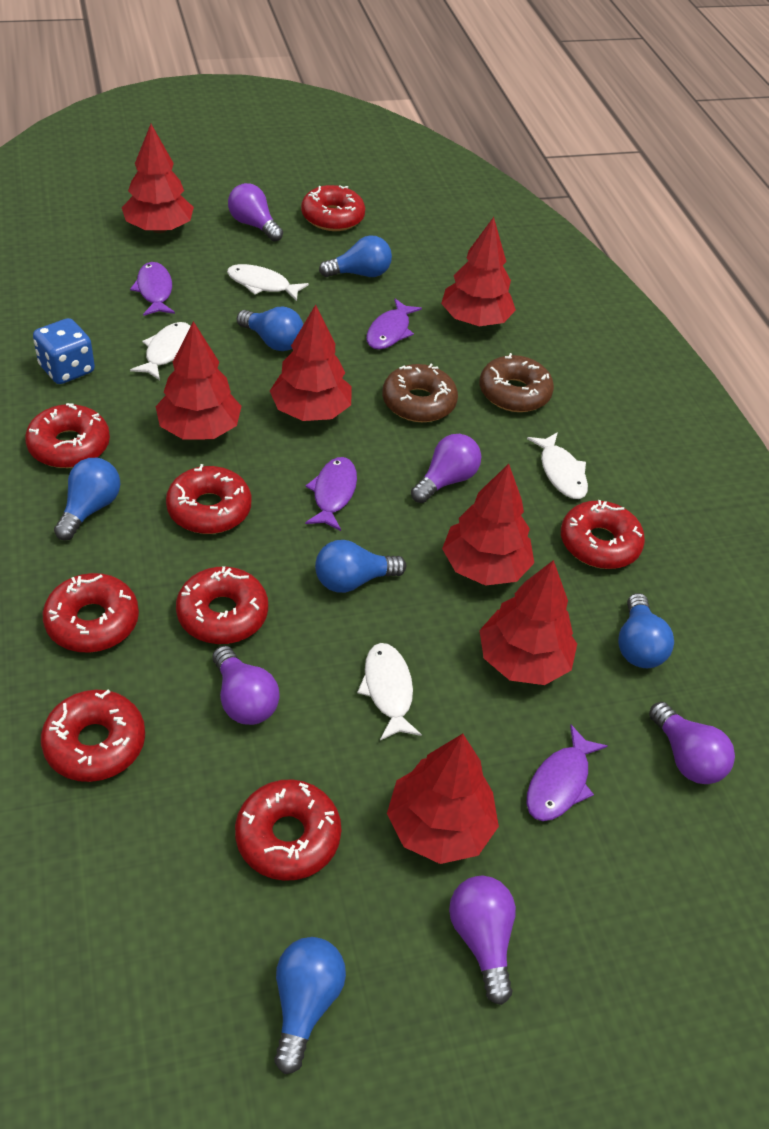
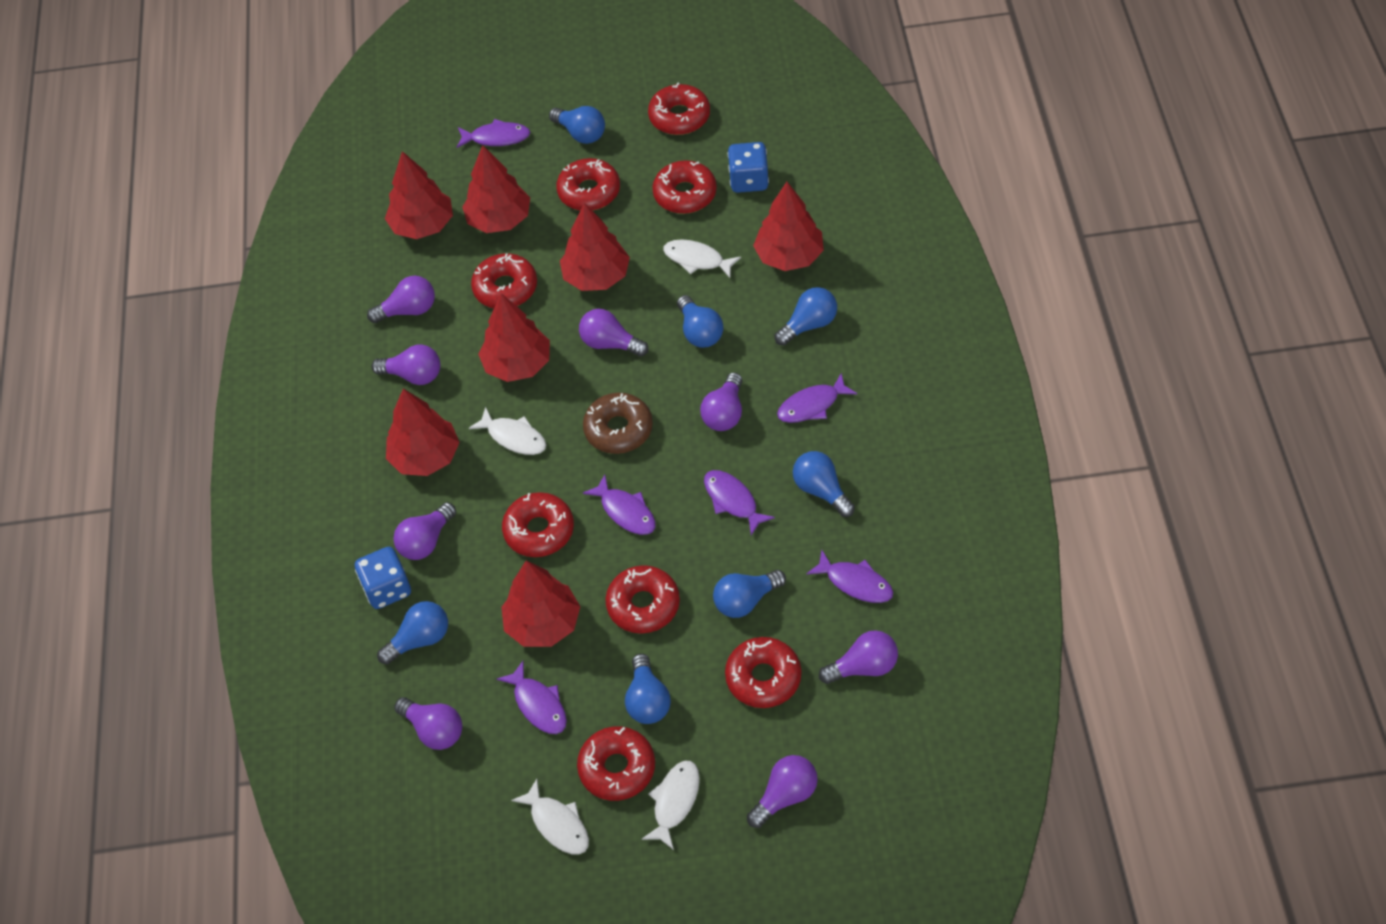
blue dice: [33,318,95,384] = 1 -> [355,547,411,609] [727,142,769,193] = 2
blue light bulb: [54,458,121,540] [237,307,303,351] [274,937,346,1074] [315,540,406,593] [319,235,392,277] [618,593,674,668] = 6 -> [377,601,448,665] [549,106,605,144] [625,654,671,724] [677,295,723,348] [713,570,786,618] [775,287,837,346] [793,451,855,517] = 7
brown donut: [382,363,458,422] [480,353,554,412] = 2 -> [583,393,653,454] = 1
purple fish: [130,262,175,316] [305,457,357,531] [366,299,422,350] [526,725,608,821] = 4 -> [457,119,530,148] [497,661,567,734] [583,475,655,535] [704,470,775,535] [777,373,857,423] [806,550,893,603] = 6
purple light bulb: [213,646,280,725] [228,183,283,242] [411,434,481,503] [449,876,516,1005] [649,702,735,784] = 5 -> [367,276,435,323] [371,345,440,385] [393,502,456,560] [394,697,462,750] [579,309,648,357] [700,373,743,431] [747,755,818,828] [819,630,898,684] = 8

